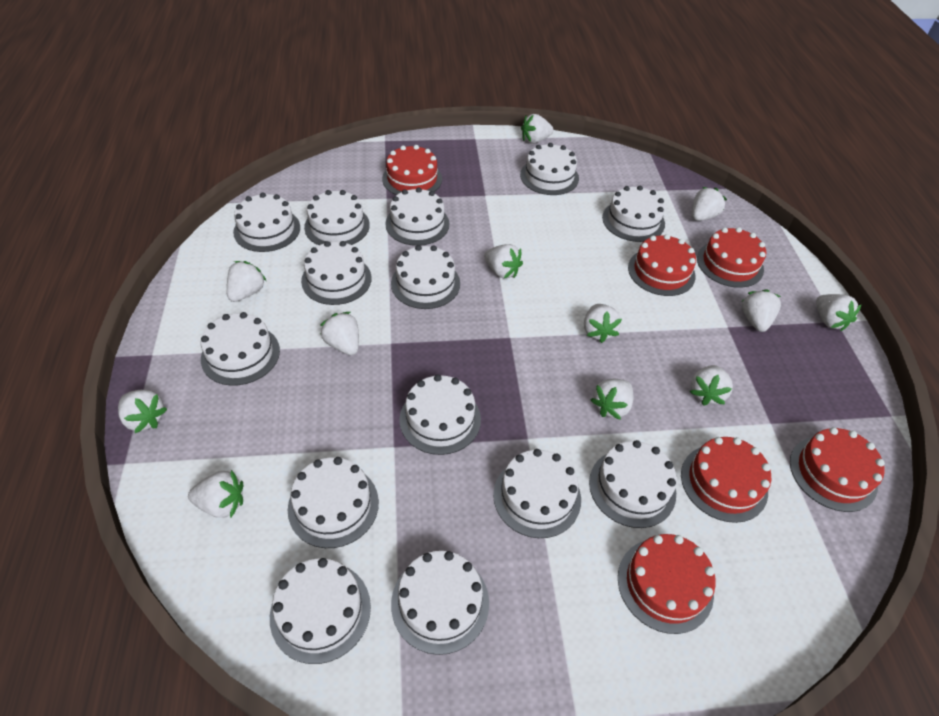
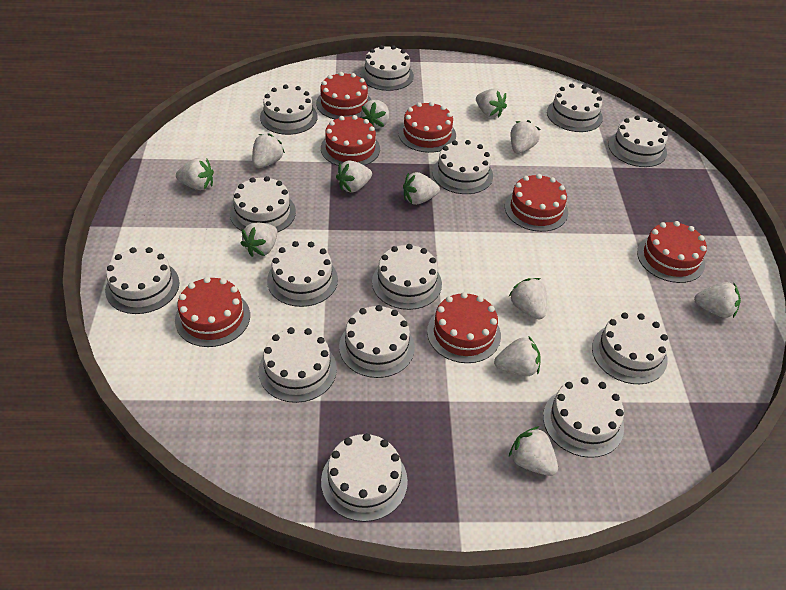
red cake: [382,145,442,195] [618,534,716,634] [628,234,696,296] [681,437,771,523] [697,227,766,288] [790,427,885,512] = 6 -> [175,277,250,347] [316,72,371,119] [321,115,380,166] [398,102,456,153] [427,292,501,363] [505,174,568,232] [637,221,707,283] = 7

